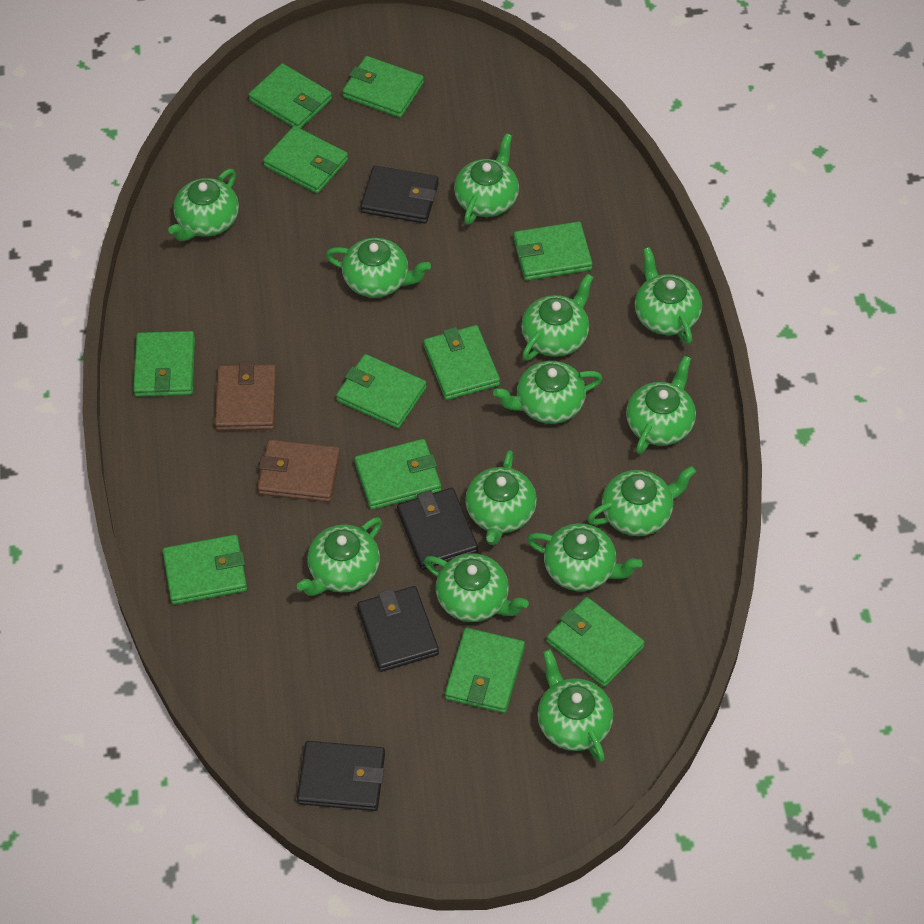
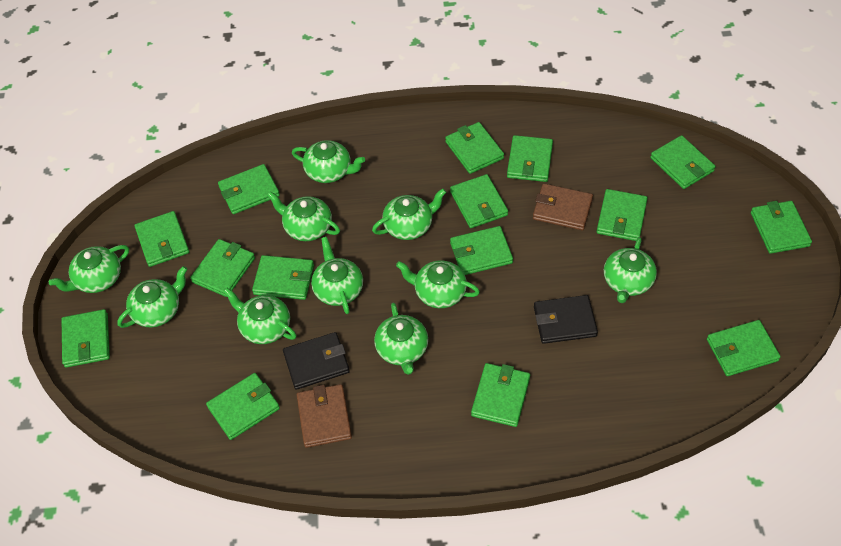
black wallet: [297,741,385,811] [357,586,439,672] [360,166,439,224] [397,488,478,570] = 4 -> [283,332,350,390] [534,295,598,344] = 2
green teapot: [168,169,239,241] [297,517,382,596] [326,238,431,298] [424,553,529,622] [454,133,519,225] [465,450,537,545] [493,361,603,424] [521,274,593,361] [527,523,642,591] [537,649,613,763] [587,466,696,536] [626,355,696,454] [635,247,702,345] = 13 -> [49,245,129,293] [117,266,188,328] [223,288,296,344] [267,191,340,241] [292,140,365,183] [311,237,363,314] [372,188,446,240] [374,303,428,375] [396,260,480,308] [604,237,657,303] = 10
green wallet: [133,331,195,397] [163,535,247,605] [248,63,332,129] [263,126,348,194] [336,354,427,429] [342,56,424,118] [354,439,441,510] [424,325,500,400] [445,628,525,713] [513,221,593,281] [546,597,645,687] = 11 -> [62,309,110,368] [135,211,189,267] [190,239,255,297] [206,373,280,440] [218,164,280,214] [252,255,314,300] [445,122,504,174] [450,174,508,228] [450,226,513,275] [471,363,530,427] [507,135,553,182] [597,189,648,241] [650,135,716,189] [707,320,781,376] [751,201,812,254] = 15

